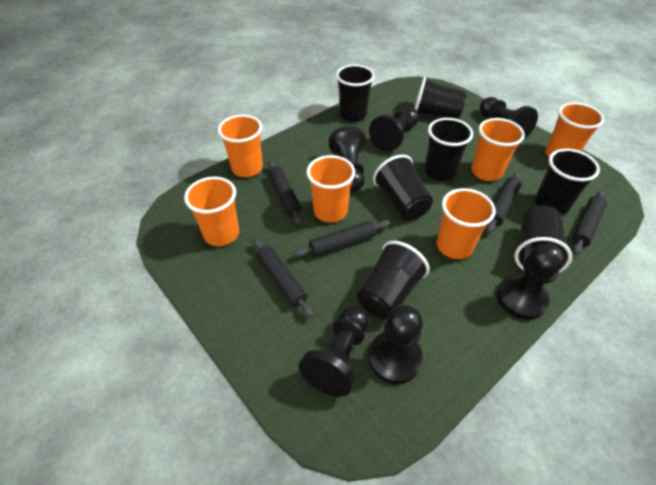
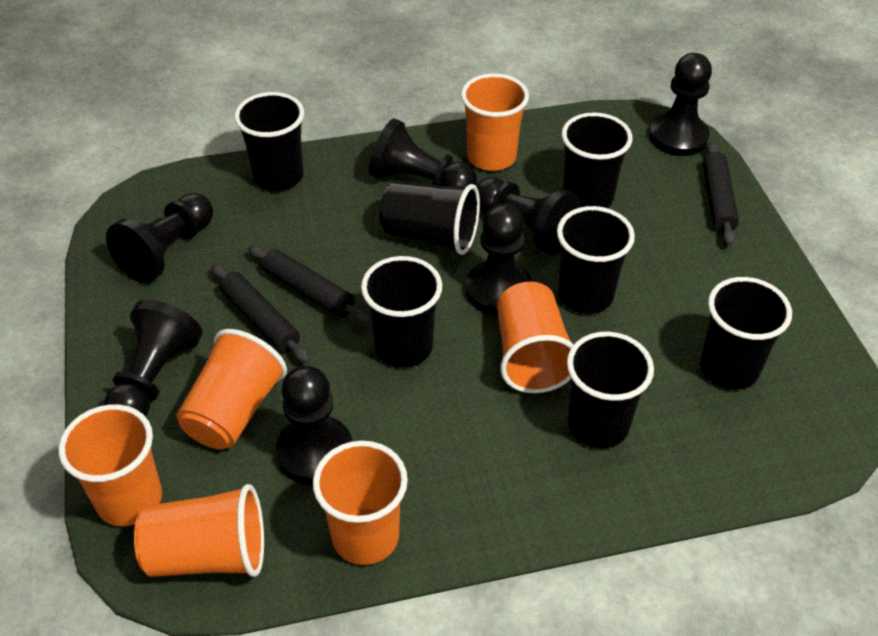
black pawn: [299,306,370,397] [329,126,366,192] [368,305,423,384] [369,107,419,152] [480,97,538,140] [497,243,565,320] = 6 -> [104,300,203,417] [106,193,213,283] [276,366,352,485] [369,118,477,187] [466,204,533,316] [476,177,581,255] [649,53,712,156] = 7
black rolling pin: [253,238,313,318] [268,160,302,225] [293,220,390,257] [486,171,522,233] [572,190,607,255] = 5 -> [212,263,310,363] [248,245,371,323] [703,141,739,246] = 3

